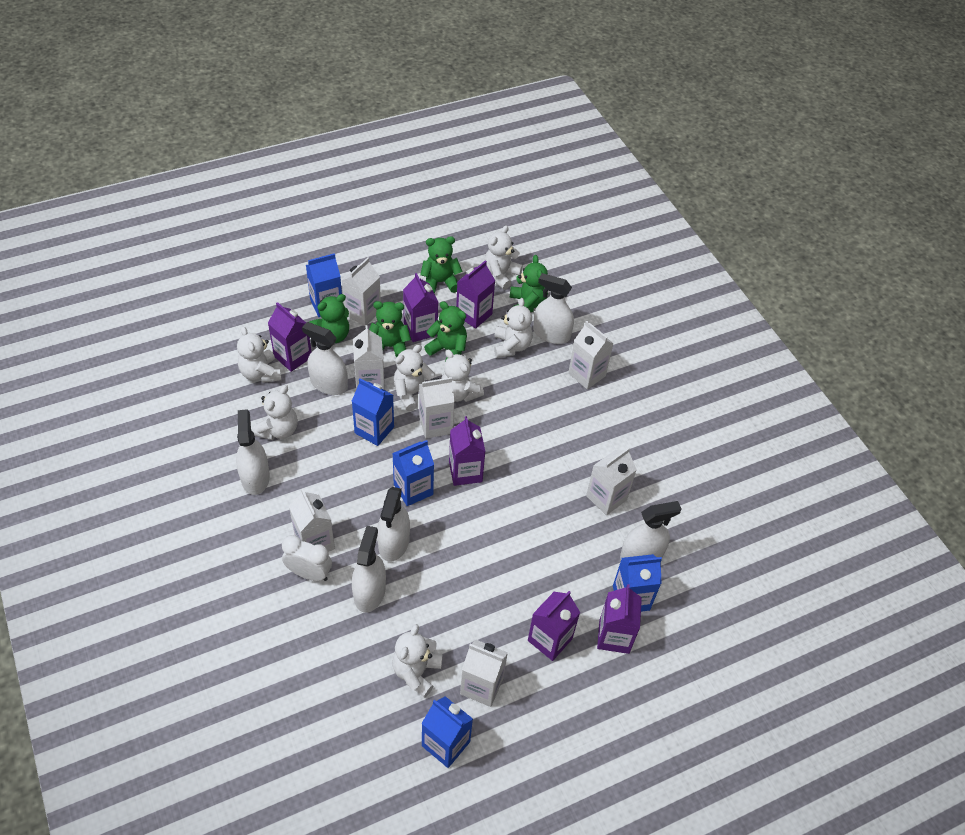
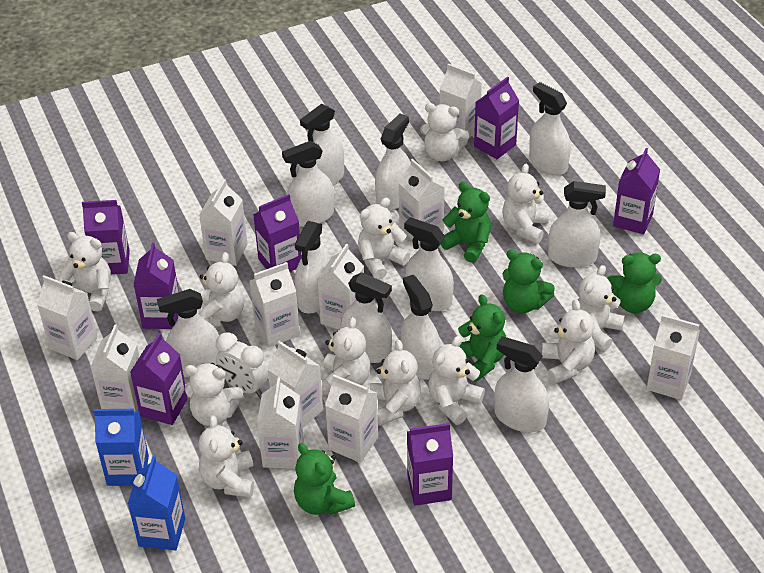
blue carton: [306,253,342,317] [352,378,394,446] [392,440,434,506] [421,696,473,768] [613,554,662,612] = 5 -> [94,409,149,486] [128,456,185,550] = 2
purple carton: [268,302,311,372] [403,273,438,342] [449,416,486,486] [456,260,495,329] [528,591,580,661] [597,584,642,654] = 6 -> [82,200,130,275] [130,333,188,425] [134,242,179,329] [253,194,302,272] [407,423,453,506] [474,77,519,159] [613,148,660,234] = 7
white carton: [289,489,335,552] [342,257,381,326] [353,325,385,390] [419,377,455,439] [460,639,508,707] [568,321,614,389] [586,447,637,515] = 7 -> [37,275,98,360] [91,324,140,412] [199,179,248,266] [250,262,300,347] [257,377,304,469] [267,341,323,428] [317,244,364,330] [325,375,378,463] [399,159,445,245] [440,63,482,140] [647,314,700,400] = 11
white spray bottle: [236,409,270,495] [302,322,348,395] [352,526,386,613] [377,487,410,562] [533,273,574,344] [620,501,682,559] = 6 -> [157,289,219,377] [282,141,334,227] [294,221,330,314] [300,104,344,186] [341,272,392,363] [375,114,411,211] [401,275,441,380] [404,217,454,311] [494,336,549,432] [529,82,571,175] [548,181,606,268] = 11
white teddy bear: [237,326,282,383] [253,385,298,440] [392,624,443,698] [393,345,435,411] [441,350,484,402] [484,225,523,290] [494,298,533,358] = 7 -> [59,232,111,311] [184,363,244,426] [198,252,244,327] [198,415,254,497] [321,317,370,395] [358,198,410,280] [369,340,421,426] [420,103,469,161] [428,336,485,425] [502,164,549,244] [542,299,595,384] [578,265,625,351] = 12

